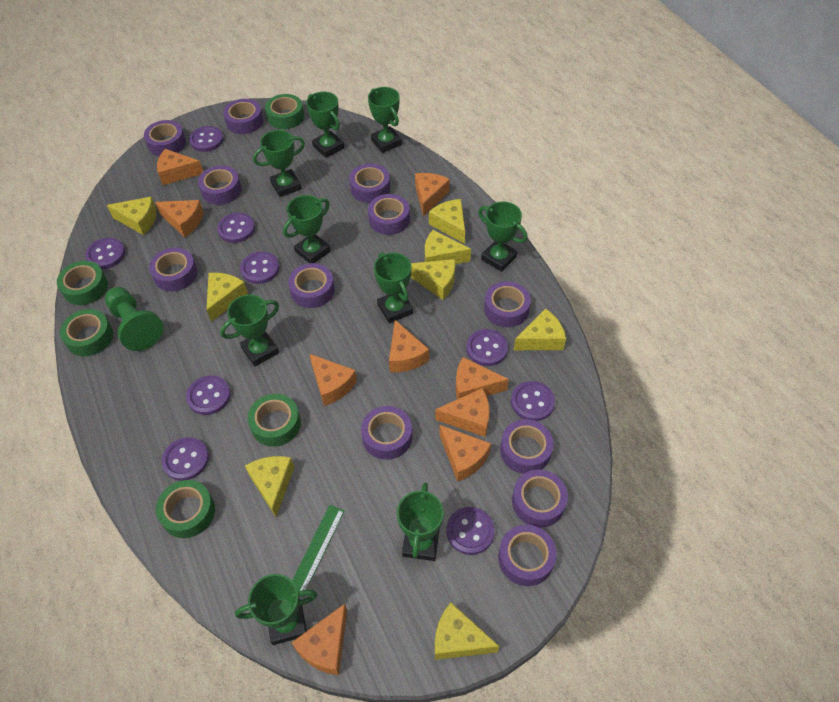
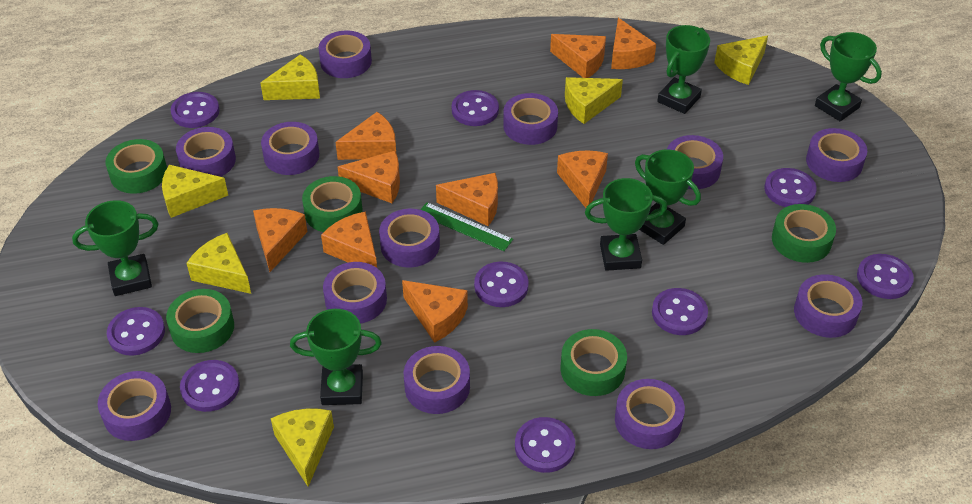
green pawn: [105,287,164,351] = 1 -> none = 0
green trophy: [220,295,279,366] [235,574,318,645] [253,130,305,197] [283,195,331,263] [306,92,344,158] [368,87,402,153] [374,252,413,323] [397,483,444,561] [478,201,528,272] = 9 -> [72,200,158,296] [290,309,382,405] [585,178,667,271] [635,150,701,245] [657,25,710,114] [815,32,882,121] = 6
yellow cheese: [107,197,157,235] [206,273,248,322] [245,456,294,517] [411,259,455,300] [425,230,471,264] [429,199,465,244] [435,602,499,660] [514,308,566,350] = 8 -> [162,165,228,218] [186,233,251,294] [260,54,320,100] [271,409,334,487] [565,77,623,124] [714,35,768,85] = 6

